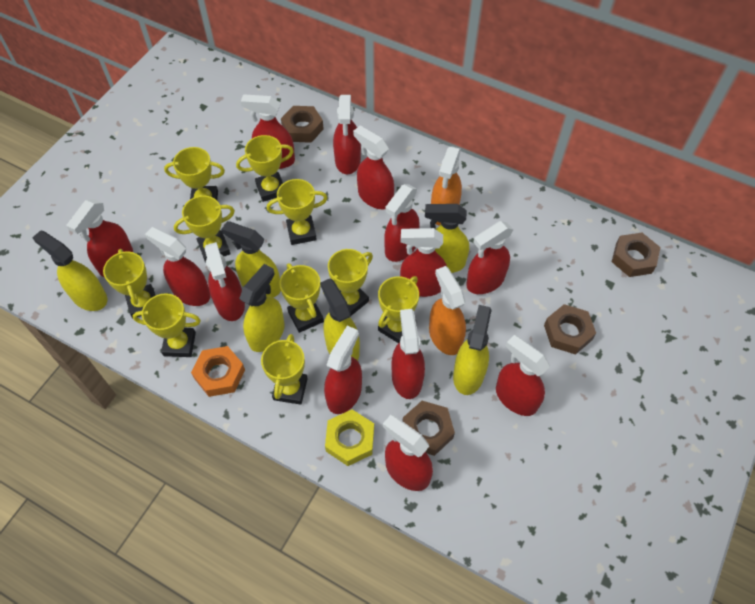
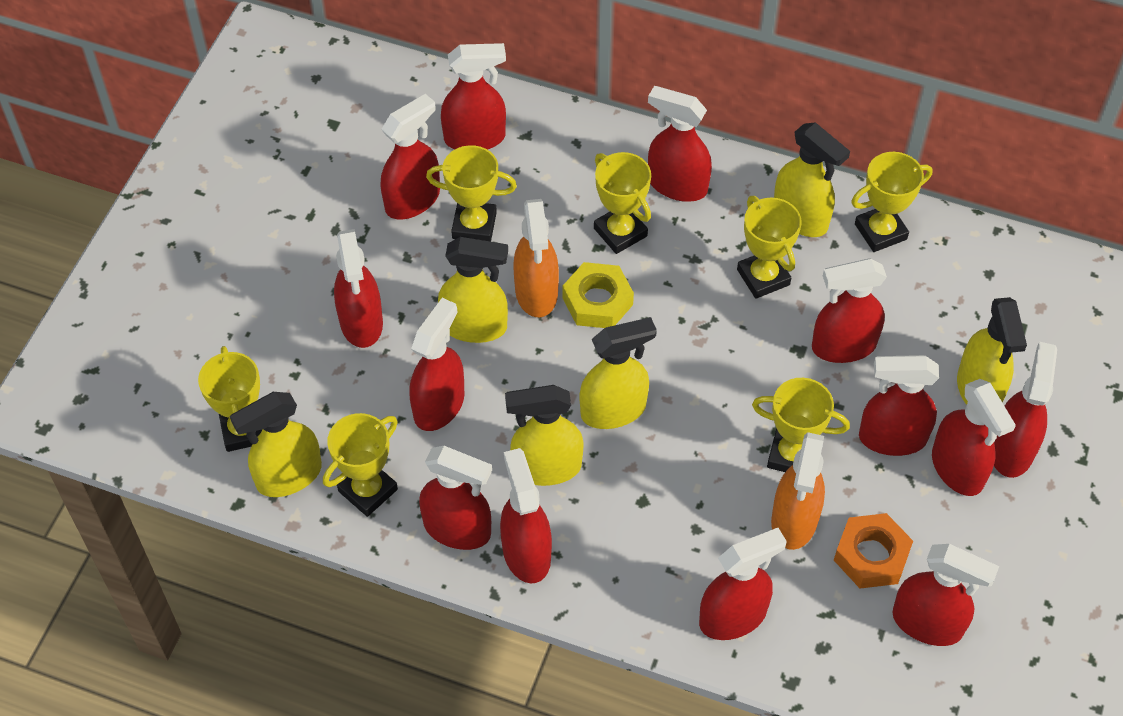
brown nut: [281,106,324,143] [403,401,455,456] [544,304,596,355] [612,233,661,277] = 4 -> none = 0
yellow trophy: [103,249,155,318] [133,293,201,357] [164,147,225,200] [174,196,235,263] [236,135,294,202] [261,334,308,405] [267,179,328,245] [279,263,324,333] [328,249,373,316] [378,276,419,343] = 10 -> [198,346,262,452] [323,413,398,517] [426,145,517,242] [594,152,651,254] [737,196,802,299] [752,378,850,472] [851,152,933,252] = 7

